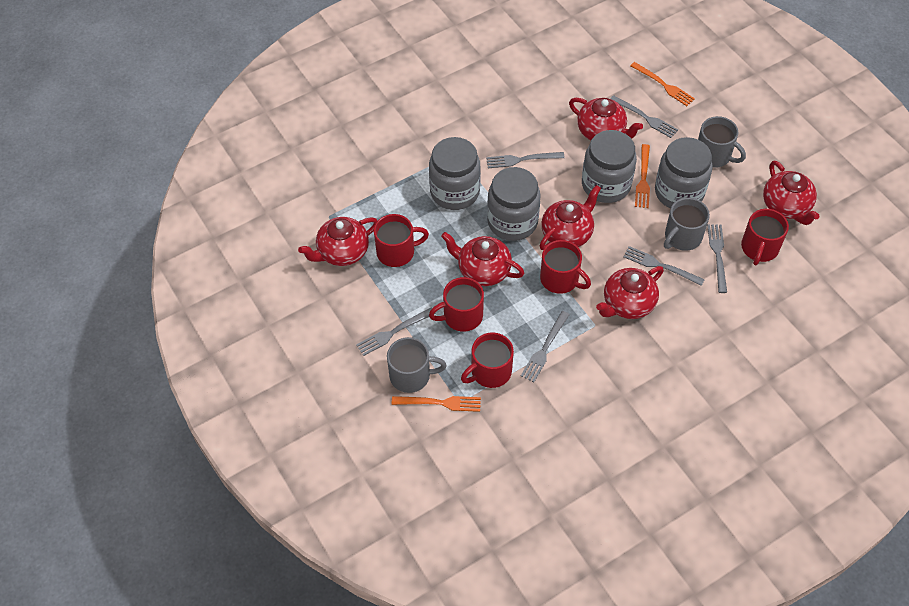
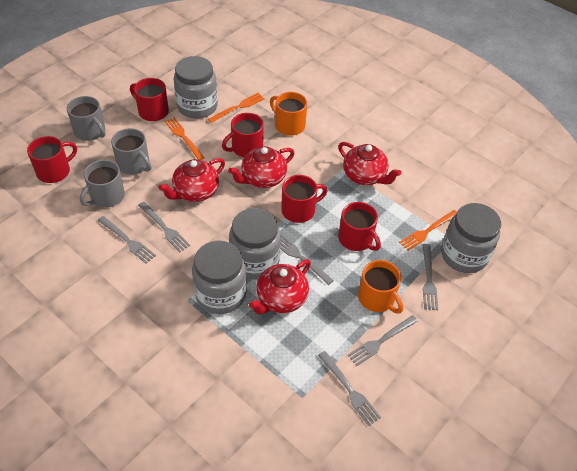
orange mug: none = 0 -> [270,92,307,136] [358,260,403,314] = 2
red teapot: [298,217,378,266] [441,232,524,286] [540,185,601,250] [569,98,643,140] [596,266,664,319] [763,161,820,225] = 6 -> [158,158,225,202] [228,146,295,188] [249,260,311,314] [338,142,401,185] = 4

